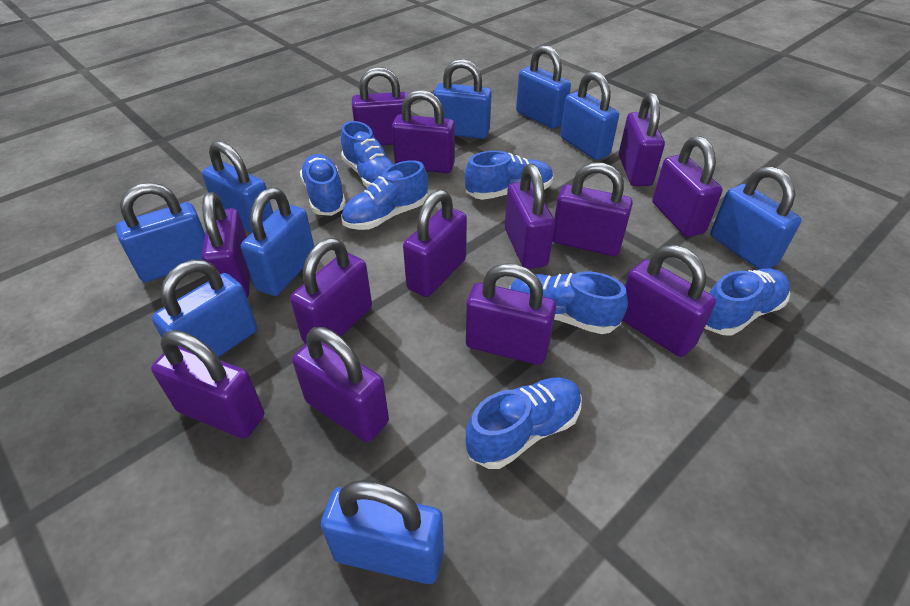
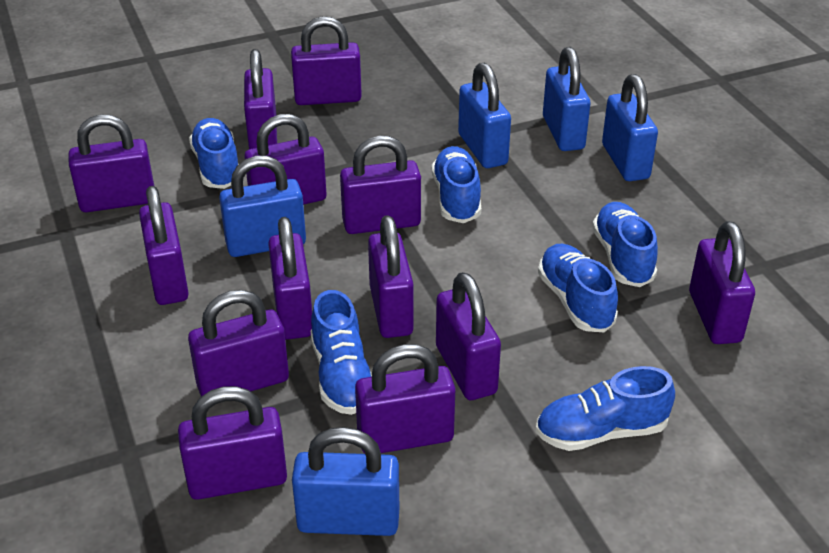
blue padlock: [115,183,205,282] [152,260,257,357] [202,141,273,233] [241,188,314,296] [321,480,444,584] [433,59,492,139] [516,45,571,129] [560,71,619,160] [710,166,801,270] = 9 -> [219,156,306,257] [292,427,399,536] [458,63,511,168] [543,47,591,151] [602,74,658,181] = 5
blue shoe: [300,154,346,216] [341,121,394,188] [341,160,428,230] [465,151,553,200] [466,377,582,469] [510,271,628,334] [705,269,790,336] = 7 -> [189,118,239,189] [311,290,372,415] [432,146,481,223] [536,366,675,451] [538,244,618,332] [592,202,658,287] = 6

